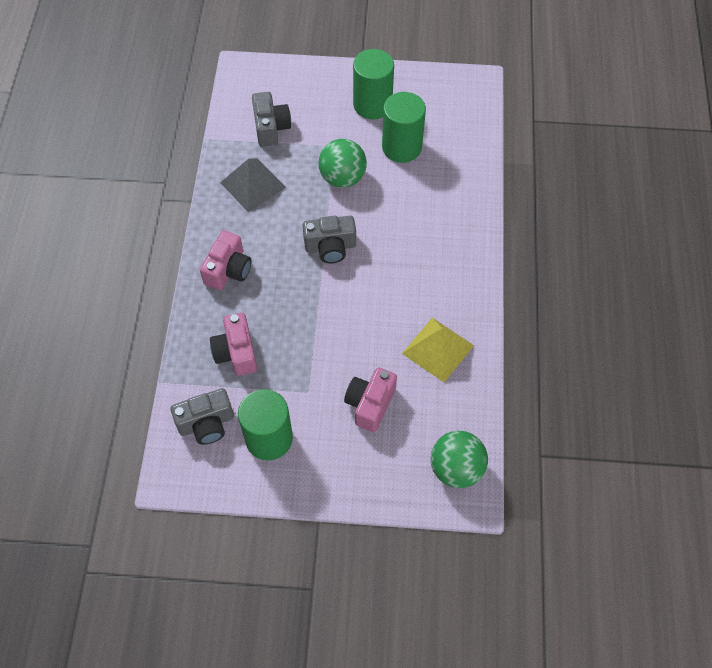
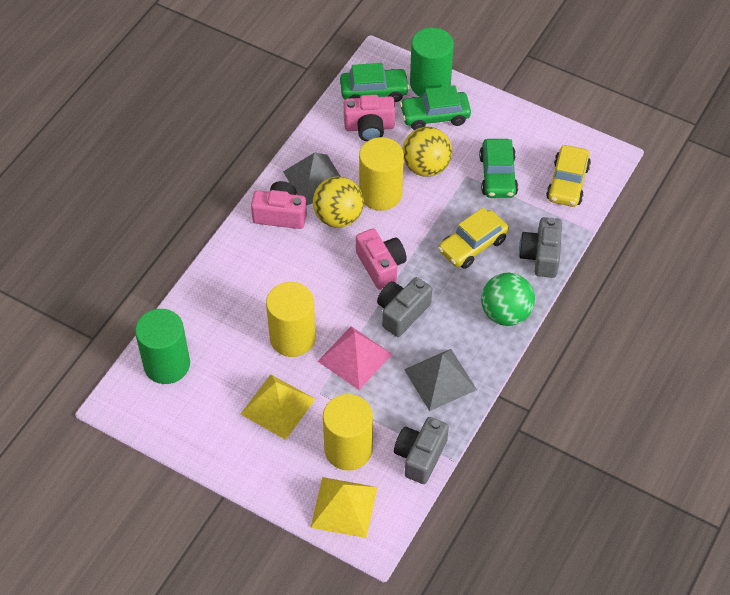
green ball: [318,139,367,188] [431,431,488,488] = 2 -> [481,273,535,326] = 1
green car: none = 0 -> [340,63,410,102] [400,85,471,130] [479,139,518,198] = 3
green cylinder: [238,389,293,460] [353,49,394,119] [382,92,426,163] = 3 -> [135,309,190,384] [410,28,454,97] = 2
grey pyramid: [220,158,286,212] = 1 -> [283,153,341,206] [404,349,477,411] = 2
pink pyramid: none = 0 -> [317,326,392,390] = 1
yellow ball: none = 0 -> [313,177,364,228] [403,127,452,177] = 2
yellow car: none = 0 -> [438,208,509,269] [546,145,591,207] = 2
yellow cylinder: none = 0 -> [266,282,316,357] [323,394,373,470] [359,137,404,211] = 3
yellow pyramid: [402,318,474,382] = 1 -> [241,374,315,440] [310,477,378,538] = 2

